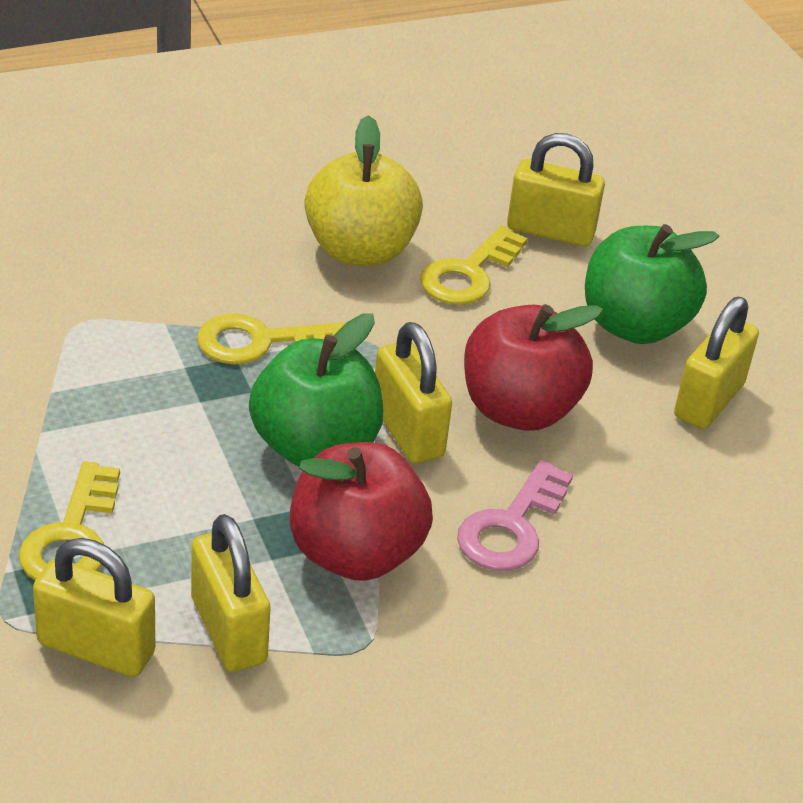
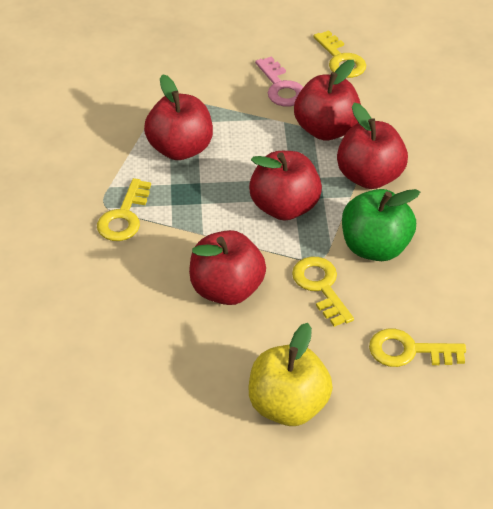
green apple: [249,313,383,466] [585,224,719,344] = 2 -> [342,189,420,261] = 1
red apple: [290,442,433,581] [464,304,603,431] = 2 -> [144,74,213,160] [189,230,266,305] [249,151,322,221] [294,60,361,141] [337,103,408,189] = 5
yellow key: [19,461,120,580] [197,314,345,364] [420,226,528,305] = 3 -> [97,178,151,241] [292,257,354,327] [313,30,366,78] [369,329,466,367] = 4
yellow padlock: [33,538,155,677] [191,514,270,672] [375,322,452,464] [507,133,605,247] [674,297,759,429] = 5 -> none = 0

